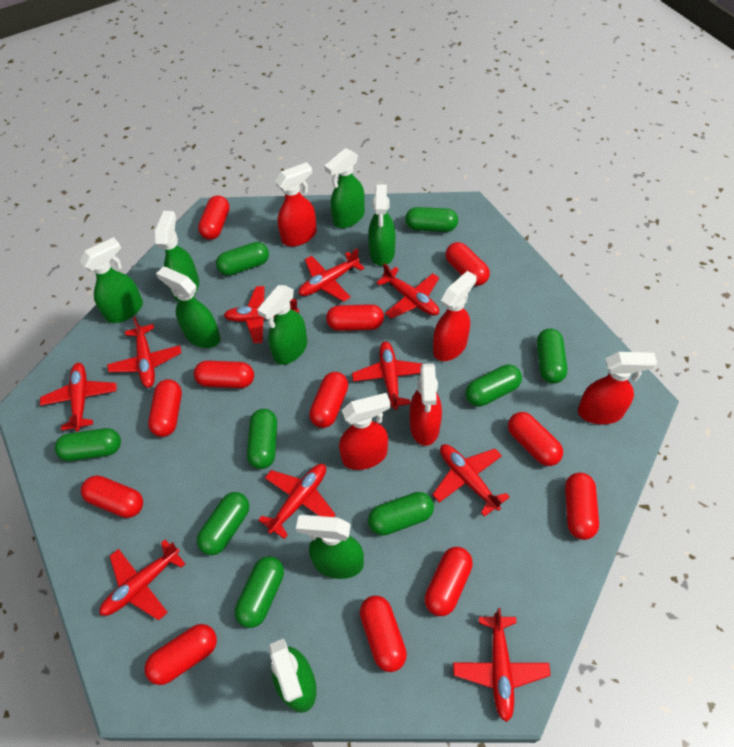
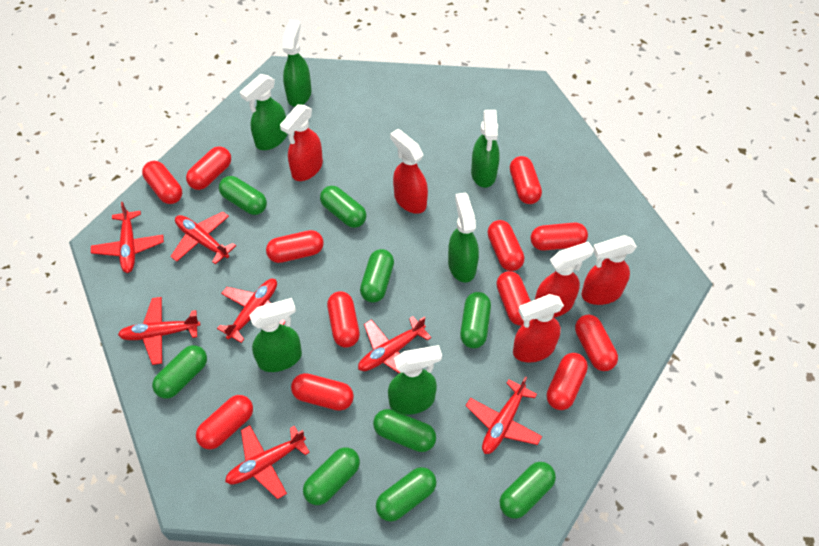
green spray bottle: [80,237,143,323] [155,211,199,302] [156,267,220,348] [257,285,307,365] [269,638,317,713] [296,515,364,579] [324,148,365,228] [368,185,395,266] = 8 -> [240,74,287,150] [249,298,302,372] [282,20,311,107] [388,345,442,415] [448,192,479,282] [471,110,500,188] = 6
red plane: [40,363,116,431] [99,539,185,621] [107,316,182,388] [223,286,299,344] [258,464,336,539] [299,248,364,302] [352,341,422,410] [376,263,439,319] [432,444,510,517] [453,608,551,722] = 10 -> [91,202,164,273] [118,297,200,365] [170,212,236,265] [217,279,285,343] [225,425,310,499] [358,316,431,373] [466,376,542,454] = 7

